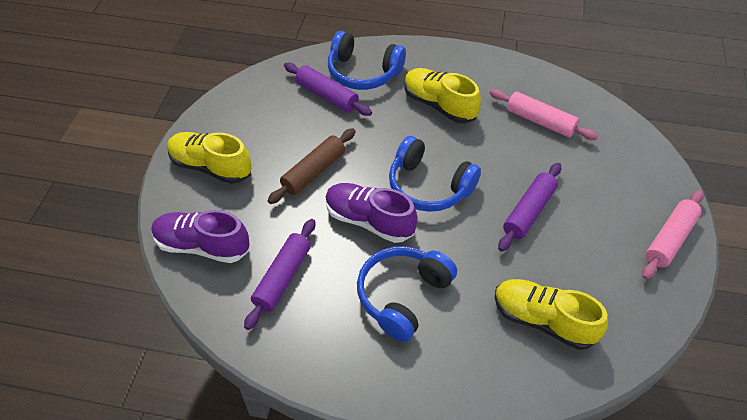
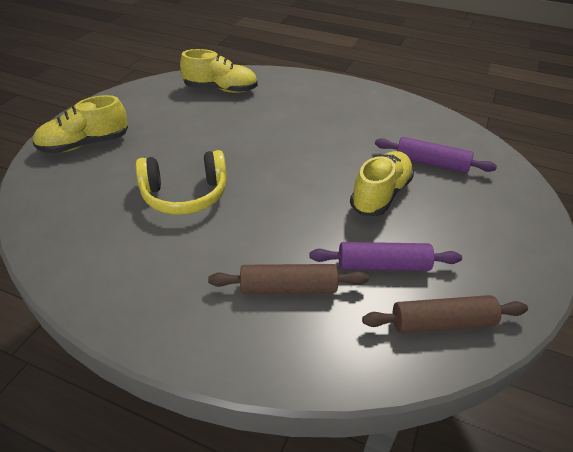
blue headphones: [328,31,406,90] [357,246,457,342] [389,136,481,212] = 3 -> none = 0
brown rolling pin: [267,128,356,204] = 1 -> [208,264,369,294] [362,295,528,333] = 2
pink rolling pin: [490,89,598,140] [642,190,704,280] = 2 -> none = 0
purple rolling pin: [244,219,315,330] [284,63,372,116] [498,163,561,252] = 3 -> [310,242,462,271] [375,137,497,173] = 2
purple shoe: [151,210,250,263] [325,183,418,243] = 2 -> none = 0
yellow headphones: none = 0 -> [136,150,227,215] = 1

